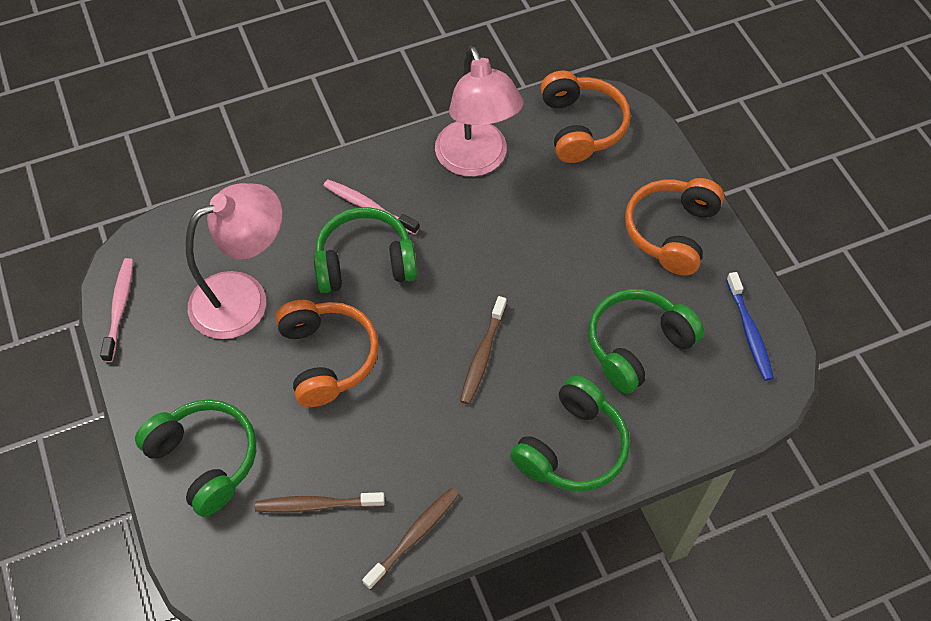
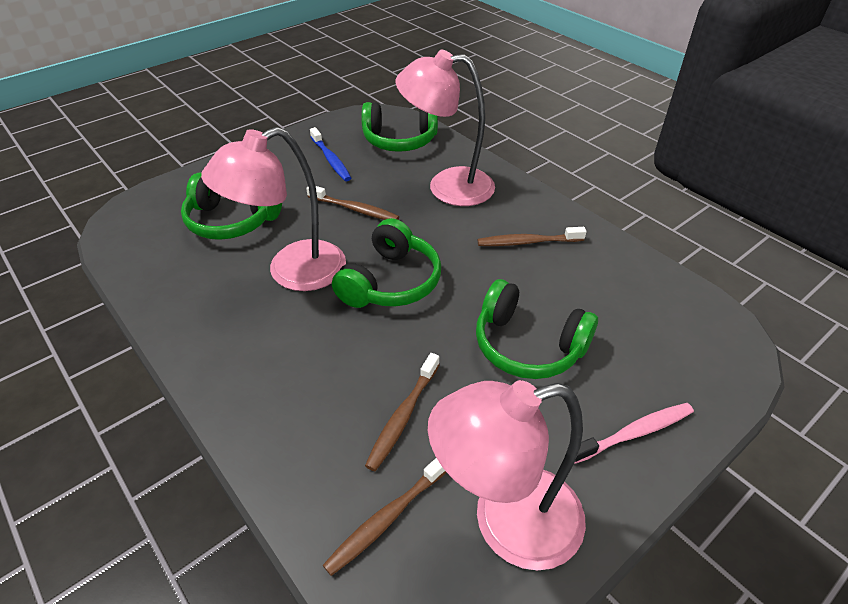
brown toothbrush: [255,492,385,513] [362,488,459,590] [460,296,507,405] = 3 -> [306,186,399,220] [323,458,446,576] [365,353,440,471] [478,227,587,246] = 4
orange headphones: [275,300,379,407] [540,71,631,163] [625,178,724,276] = 3 -> none = 0
pink lamp: [186,183,283,339] [435,46,523,177] = 2 -> [201,127,346,291] [395,50,495,206] [428,380,586,571] = 3
pink toothbrush: [100,258,133,362] [323,180,419,235] = 2 -> [574,403,694,464] = 1

